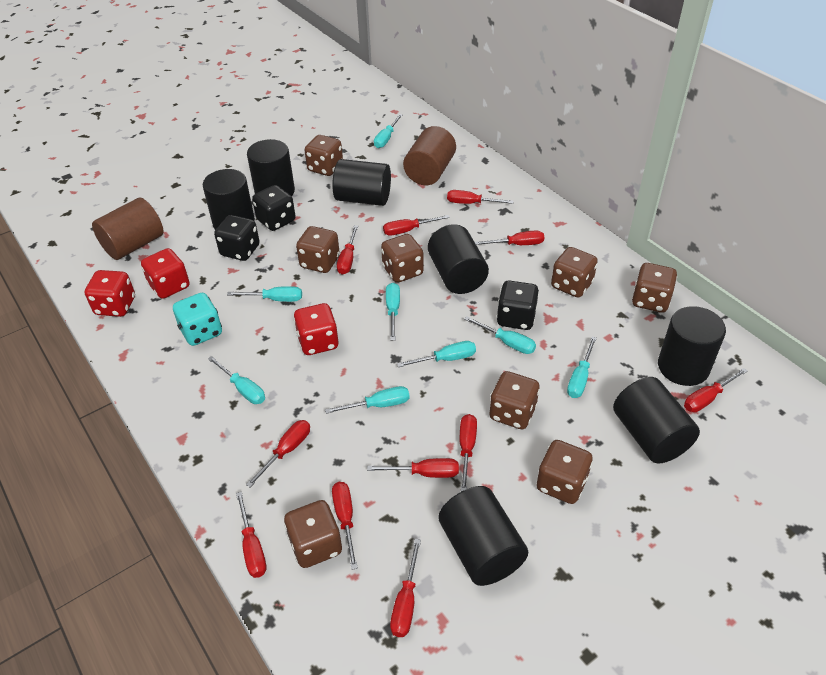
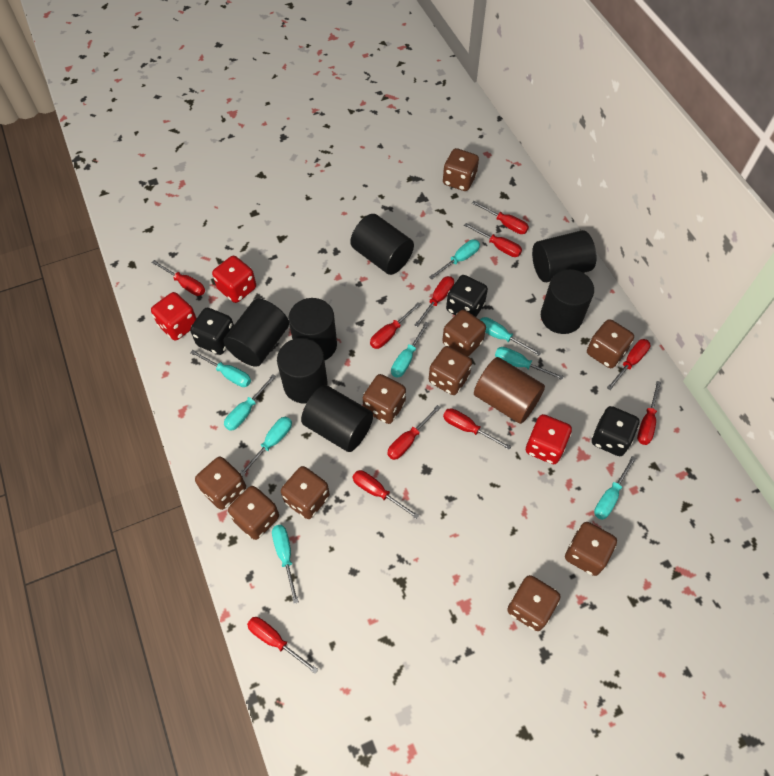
brown cylinder: [92,198,164,260] [403,126,456,185] = 2 -> [474,357,545,424] = 1
brown dice: [284,500,342,568] [296,226,340,273] [304,135,343,176] [381,234,424,283] [489,371,540,429] [537,440,593,504] [551,247,598,297] [632,263,677,313] = 8 -> [195,457,246,510] [228,486,279,540] [281,466,330,519] [363,374,406,424] [429,346,472,395] [442,310,486,357] [443,148,479,191] [507,575,561,631] [565,522,617,576] [587,319,634,368] = 10
turquoise dice: [173,293,222,346] = 1 -> none = 0
turquoise screwdriver: [208,356,265,404] [227,286,302,302] [325,386,410,414] [374,114,403,148] [386,283,400,340] [397,341,476,367] [464,316,536,354] [567,337,597,398] = 8 -> [190,350,251,387] [224,375,276,431] [240,417,292,477] [272,525,299,604] [391,322,429,378] [429,239,480,279] [480,317,541,356] [495,347,564,380] [594,456,636,520] = 9

